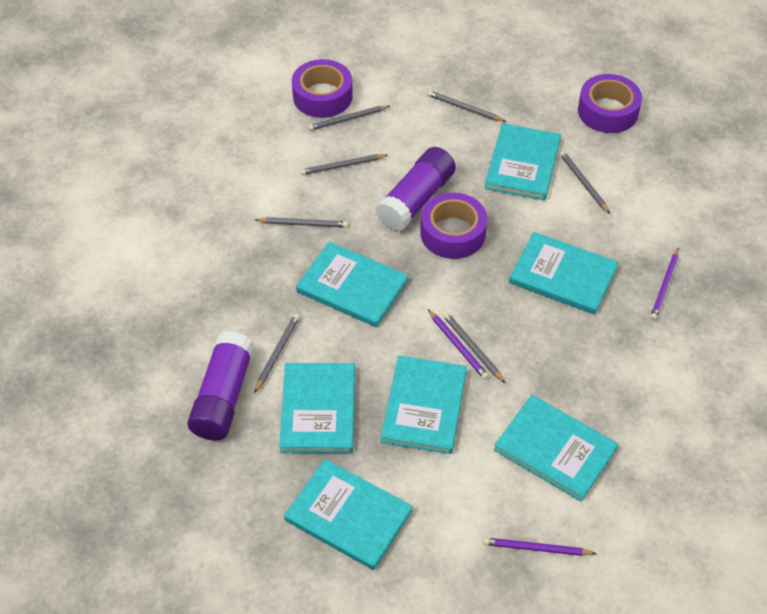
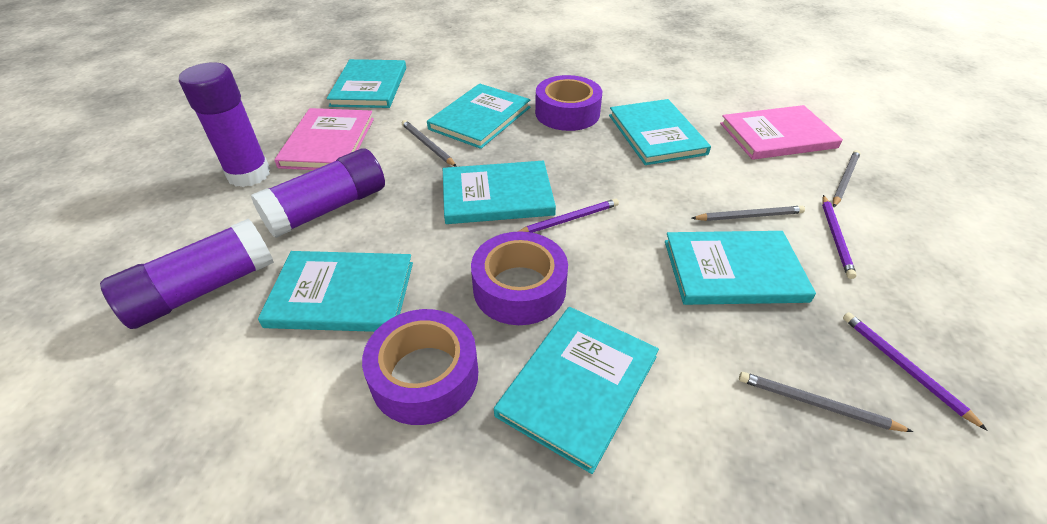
grey pencil: [254,314,300,393] [256,217,348,228] [300,154,387,175] [308,105,390,131] [427,91,506,122] [443,312,505,383] [560,151,610,214] = 7 -> [402,120,457,167] [691,206,805,221] [739,372,913,432] [833,150,860,207] = 4
pink book: none = 0 -> [274,108,374,170] [720,105,843,160] = 2
purple glue stick: [187,331,254,440] [375,147,456,232] = 2 -> [100,218,274,329] [179,62,271,187] [251,148,385,238] = 3

